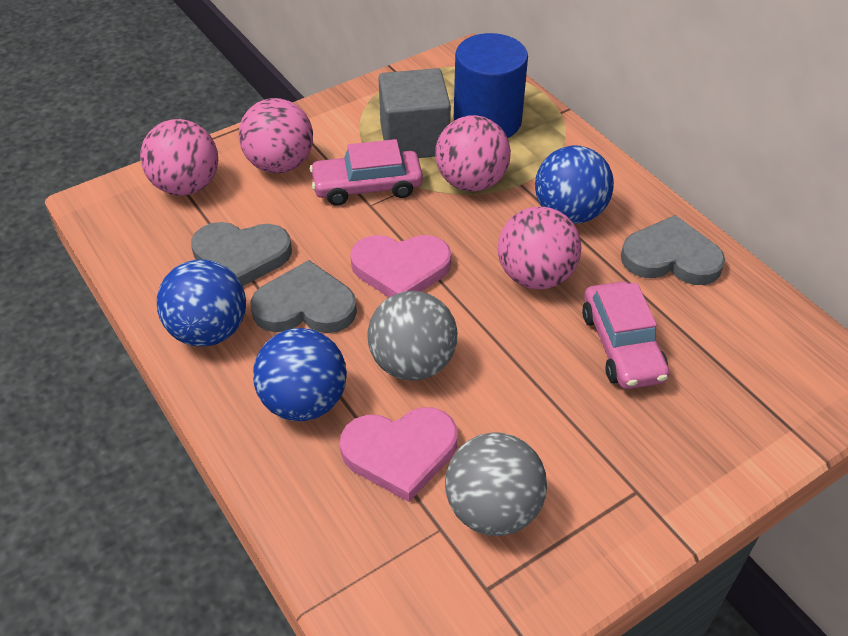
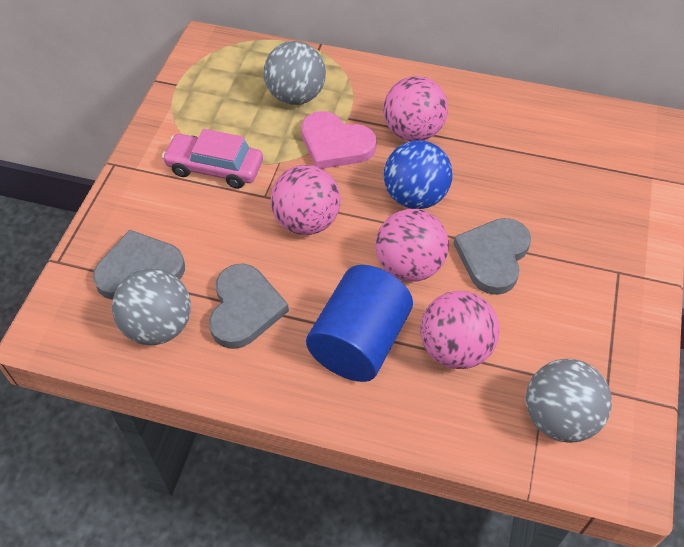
blue ball: [157,259,246,347] [253,328,347,421] [535,145,614,224] = 3 -> [384,140,453,209] = 1
grey ball: [367,291,457,381] [445,432,547,536] = 2 -> [112,268,191,345] [264,41,326,105] [526,359,612,443] = 3
grey cube: [378,68,451,158] = 1 -> none = 0
pink car: [310,139,423,205] [582,281,669,389] = 2 -> [162,129,263,189] = 1
pink heart: [340,407,458,502] [350,235,451,297] = 2 -> [301,111,377,169] = 1

